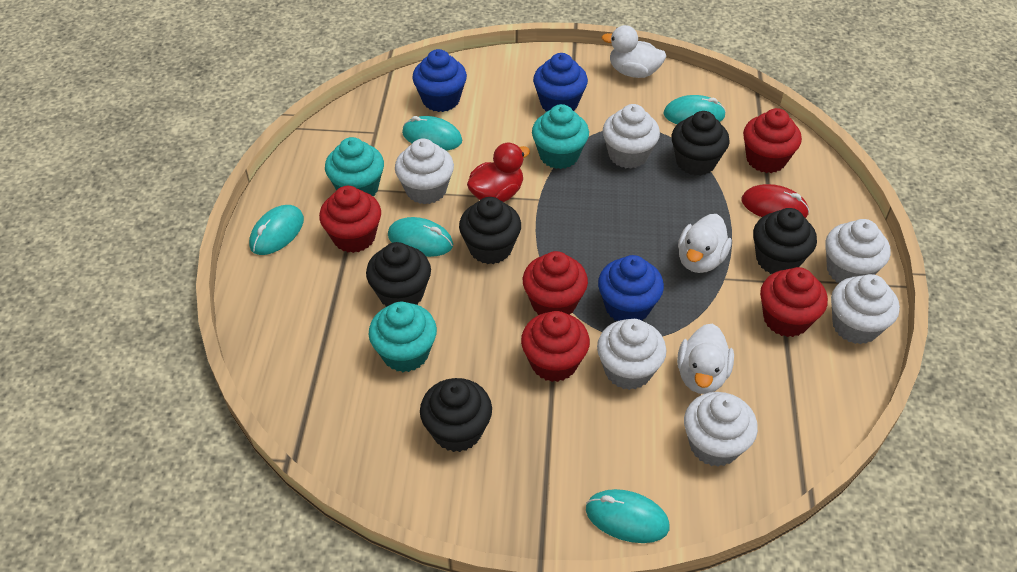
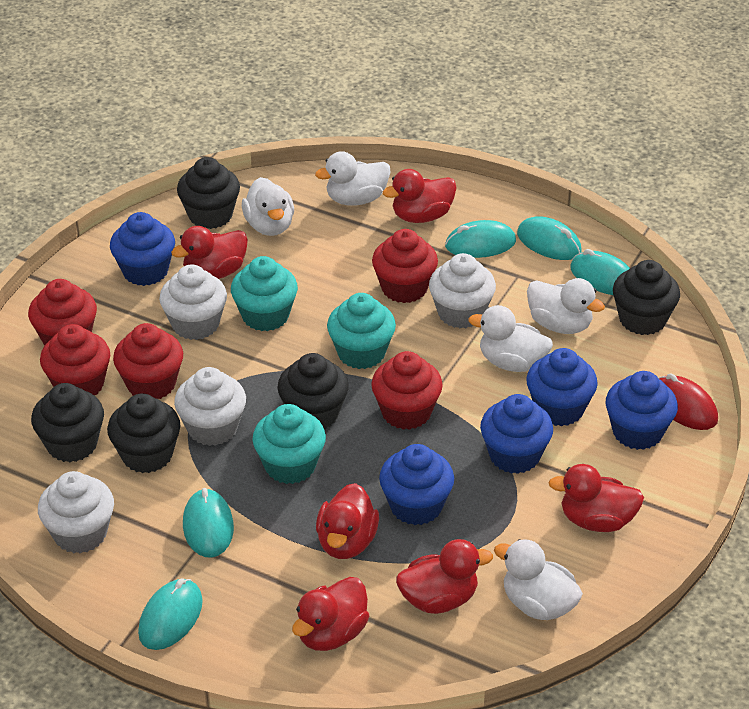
blue cupcake: [412,49,467,112] [533,53,588,111] [598,255,664,321] = 3 -> [110,212,175,286] [379,444,454,525] [480,394,553,474] [526,348,598,426] [606,371,678,450] = 5
red duck: [467,143,530,202] = 1 -> [171,226,248,279] [292,577,369,651] [316,483,379,559] [383,169,457,223] [396,539,493,614] [549,464,644,532] = 6
white cupcake: [395,138,454,204] [597,319,666,390] [603,104,660,169] [684,392,758,467] [825,219,891,283] [831,274,900,344] = 6 -> [38,471,114,554] [159,264,227,340] [174,367,246,446] [429,253,496,328] = 4
white duck: [602,25,666,78] [677,324,734,394] [678,214,732,273] = 3 -> [242,177,294,236] [315,151,391,206] [468,305,553,372] [494,539,583,620] [527,278,605,334] = 5

